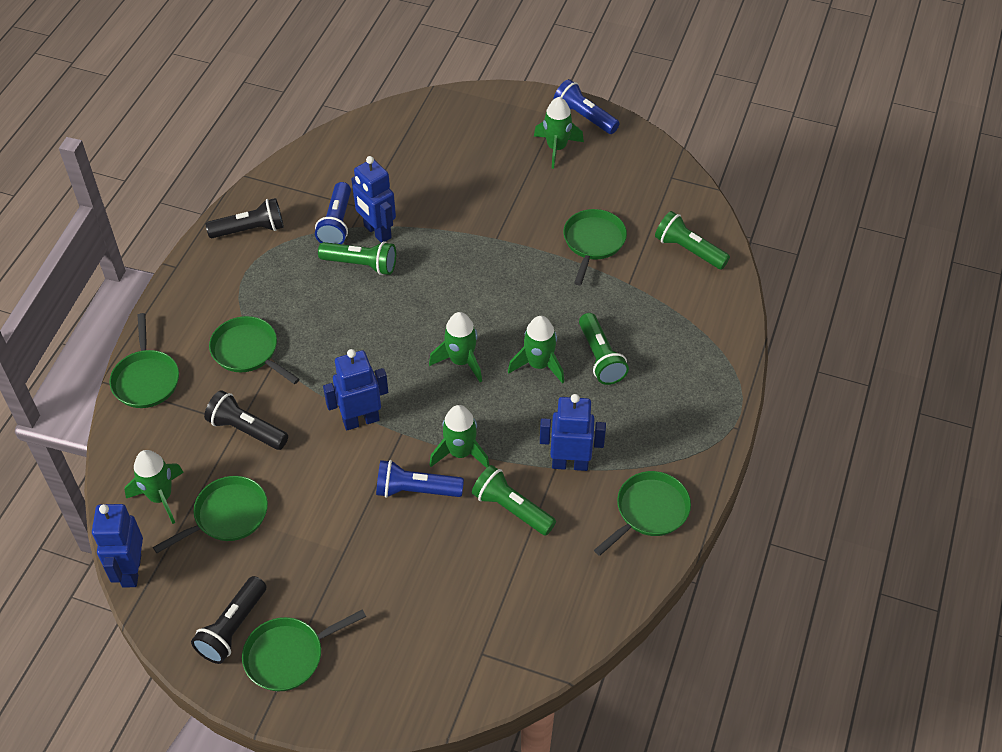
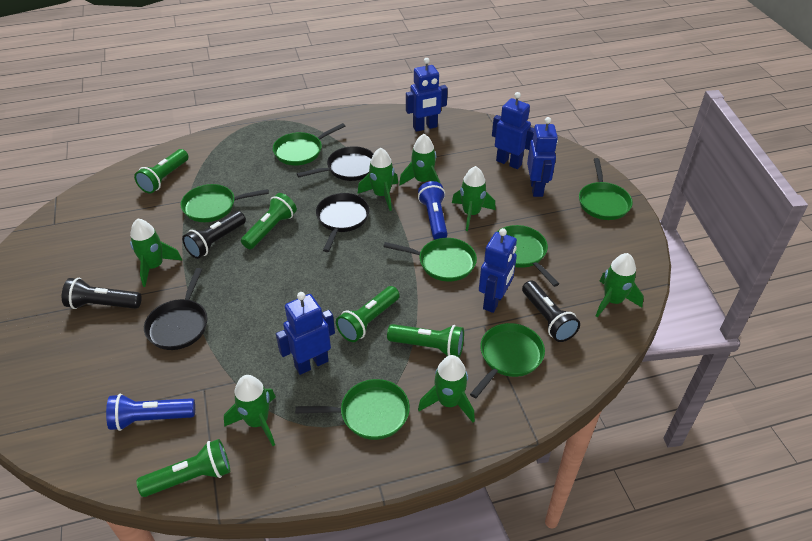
black pan: none = 0 -> [144,268,207,350] [297,146,374,181] [316,193,370,252] = 3
blue flashlight: [315,182,351,244] [376,460,464,498] [553,79,620,134] = 3 -> [106,394,195,431] [418,181,448,239] = 2
blue robot: [92,504,143,588] [323,349,388,430] [351,156,396,243] [540,394,606,471] = 4 -> [276,292,335,375] [406,58,448,132] [479,228,517,313] [492,92,534,169] [527,117,558,197] = 5
green flashlight: [318,241,396,275] [472,465,556,535] [579,313,629,385] [655,211,730,269] = 4 -> [134,149,188,193] [136,439,230,497] [241,193,297,249] [336,286,400,342] [387,324,464,358] = 5
green pan: [109,313,179,408] [153,476,268,553] [209,316,300,384] [242,609,366,691] [563,209,627,285] [594,471,691,556] = 6 -> [181,184,269,222] [273,123,345,165] [295,379,410,440] [384,238,477,282] [470,323,545,398] [497,225,559,287] [579,158,633,220] = 7
green rocket: [124,450,184,524] [429,312,482,382] [429,405,490,468] [508,316,564,384] [534,97,584,169] = 5 -> [130,218,182,287] [224,375,276,446] [358,147,398,211] [399,134,440,185] [418,355,475,422] [452,166,496,231] [596,253,644,318] = 7

